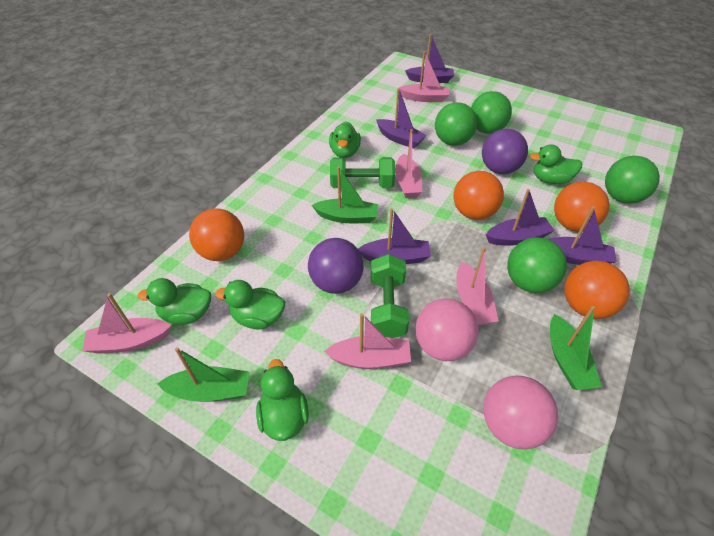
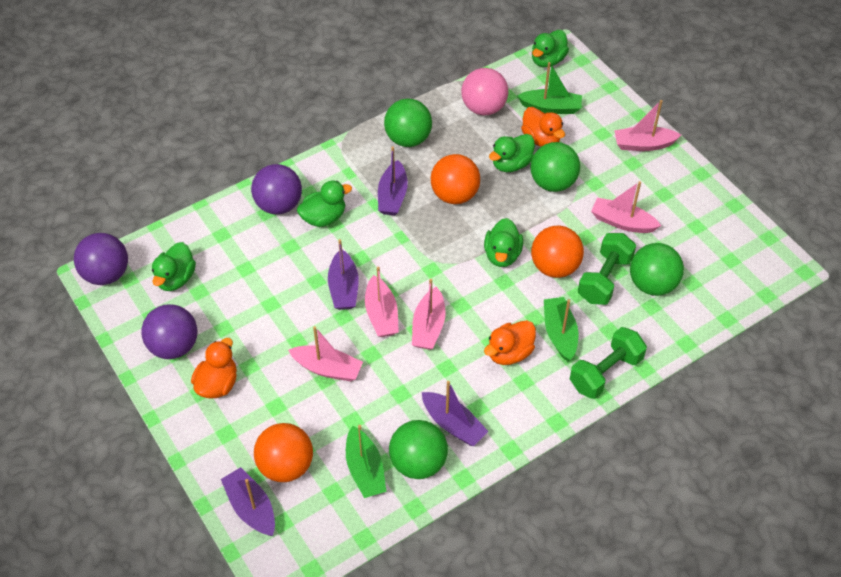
orange ball: [189,208,244,261] [453,171,504,220] [554,181,609,232] [564,261,630,319] = 4 -> [254,423,313,482] [431,154,480,204] [531,226,584,278] = 3
orange duck: none = 0 -> [191,338,237,398] [484,320,536,365] [521,107,565,147] = 3
pink ball: [415,298,479,361] [484,376,558,449] = 2 -> [461,68,508,116] = 1
purple ball: [308,238,364,294] [482,129,528,174] = 2 -> [74,233,128,285] [141,304,197,359] [251,164,302,214] = 3
purple boat: [358,208,431,264] [376,88,427,149] [405,34,454,83] [486,189,555,246] [549,206,617,265] = 5 -> [221,467,275,536] [328,239,359,310] [378,146,408,215] [422,381,488,446] = 4

